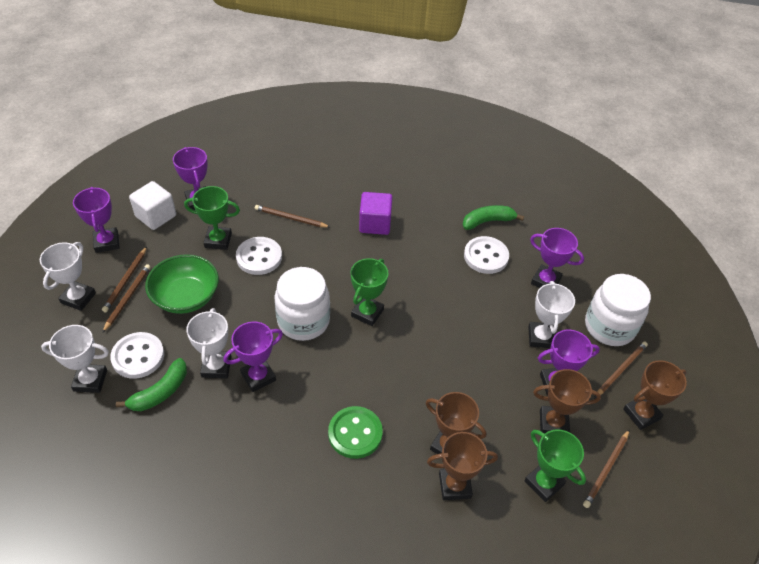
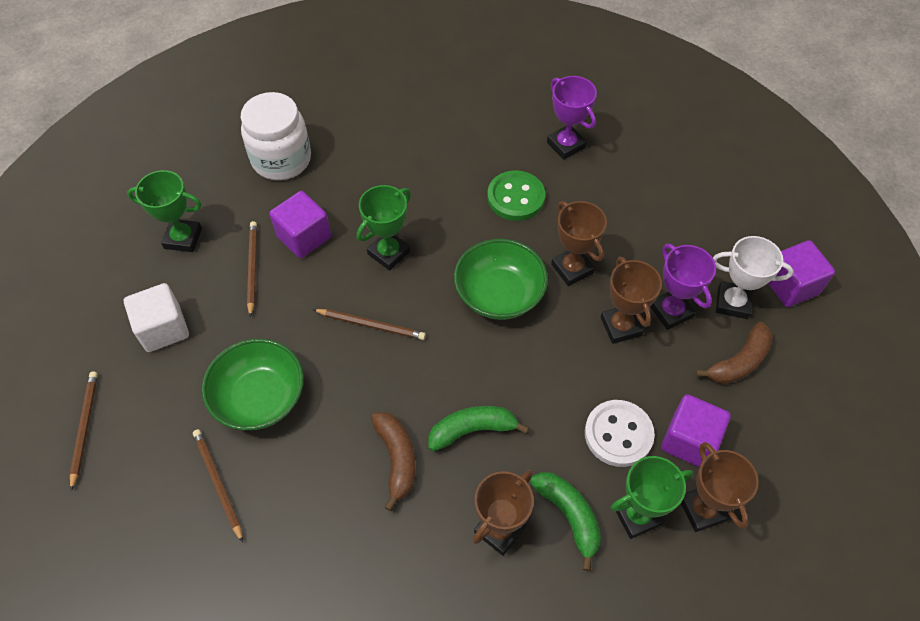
brown banana: none = 0 -> [371,412,416,511] [695,321,773,384] = 2
brown pencil: [102,247,147,312] [102,264,151,333] [255,205,330,228] [583,429,630,508] [594,342,648,399] = 5 -> [69,371,98,491] [193,429,243,543] [247,221,257,317] [313,309,426,340] = 4
green bowl: [145,254,219,314] = 1 -> [202,339,304,430] [454,239,548,320] = 2
purple cube: [359,192,393,235] = 1 -> [269,191,331,258] [661,394,731,467] [768,240,835,307] = 3
purple trophy: [73,187,120,253] [173,147,208,210] [223,322,283,392] [530,228,584,288] [538,330,600,396] = 5 -> [547,76,597,160] [650,244,716,330] = 2
white button: [110,332,164,379] [236,237,282,275] [464,236,509,274] = 3 -> [585,400,655,467] = 1
white jar: [274,267,330,341] [585,274,651,346] = 2 -> [241,92,311,180] = 1
white trophy: [40,242,96,311] [41,325,109,393] [186,308,232,378] [528,281,575,348] = 4 -> [713,236,794,319] = 1

